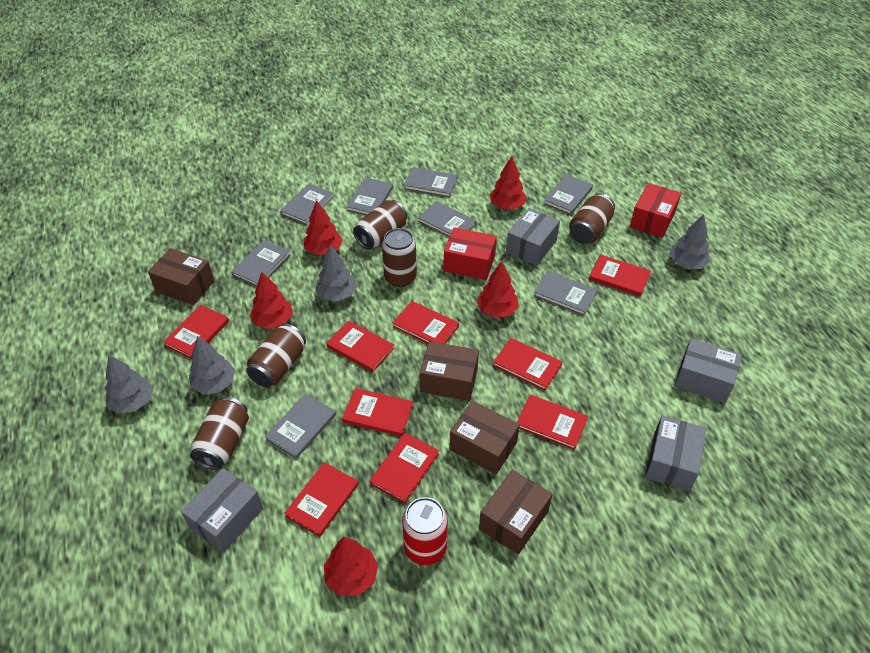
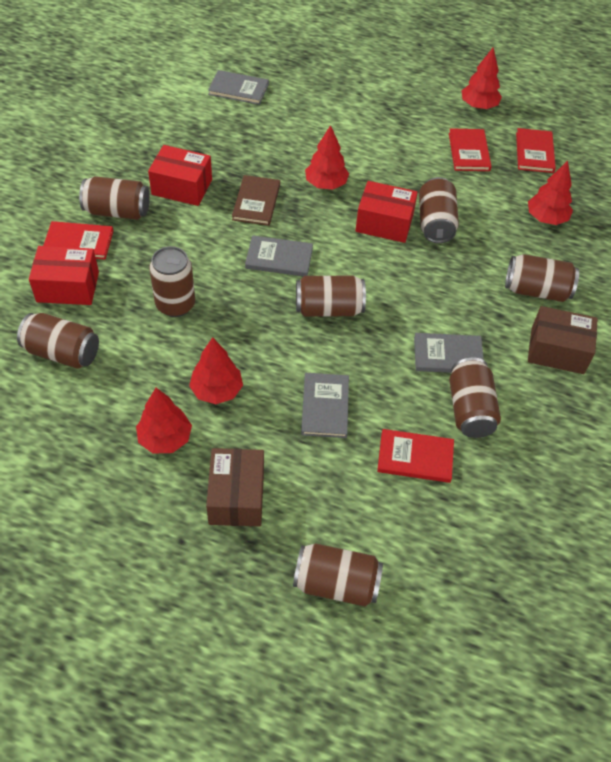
brown book: none = 0 -> [232,175,280,226] = 1
brown box: [148,248,214,305] [420,341,479,401] [449,400,520,474] [479,470,552,555] = 4 -> [206,448,264,526] [528,306,598,374] = 2
brown can: [190,397,249,470] [246,324,306,387] [353,200,407,249] [382,228,417,287] [569,193,615,244] = 5 -> [17,313,99,369] [79,176,150,220] [149,246,195,317] [293,543,383,606] [296,276,366,317] [419,177,459,243] [449,358,501,438] [505,254,579,302] = 8
grey book: [231,240,291,286] [265,393,336,459] [280,184,334,225] [346,177,393,215] [404,167,458,198] [418,201,476,237] [534,271,598,316] [544,174,593,215] = 8 -> [208,70,269,105] [245,235,313,276] [301,373,349,438] [414,333,484,373] = 4
grey box: [181,468,263,553] [506,208,560,266] [645,416,706,491] [674,338,742,403] = 4 -> none = 0
grey tree: [105,355,153,413] [189,336,235,394] [315,245,357,301] [669,214,710,269] = 4 -> none = 0
red book: [163,305,229,359] [284,462,359,537] [326,321,394,372] [342,388,413,436] [370,433,439,503] [393,301,459,344] [493,338,562,391] [517,395,588,450] [589,255,651,297] = 9 -> [43,221,113,260] [377,429,454,483] [449,128,492,171] [516,128,556,173] = 4
red box: [444,227,497,280] [630,183,681,238] = 2 -> [29,246,99,305] [148,145,212,206] [355,181,418,243] = 3
red can: [402,497,448,565] = 1 -> none = 0

